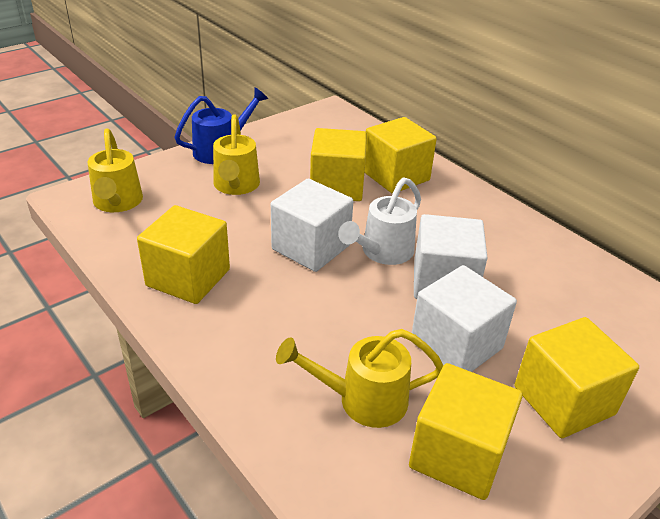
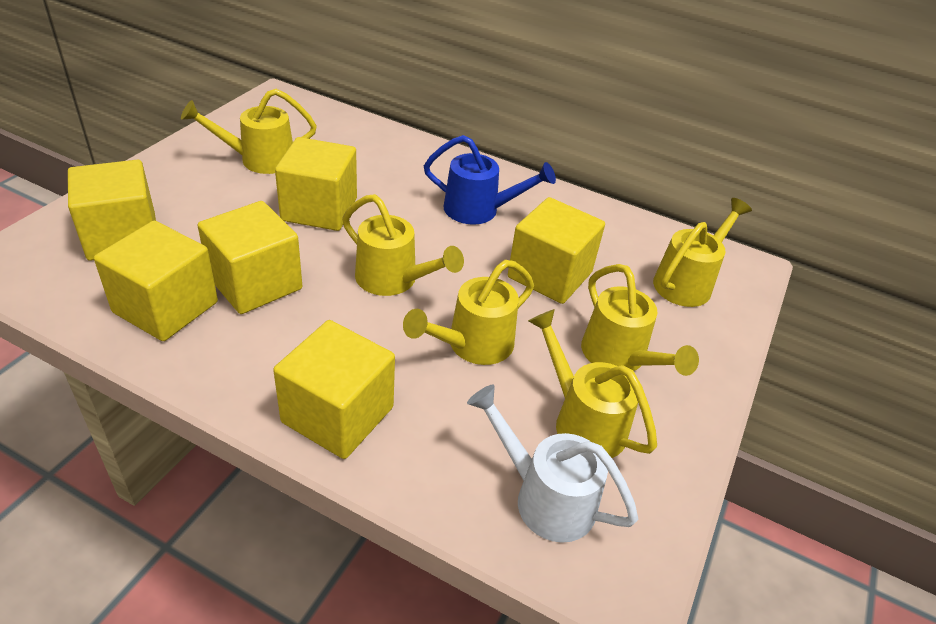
white cube: [271,179,353,272] [412,265,517,372] [414,214,487,299] = 3 -> none = 0
yellow cube: [137,205,230,304] [310,128,367,201] [364,117,437,194] [409,363,523,500] [514,317,639,438] = 5 -> [68,160,156,261] [94,221,218,341] [197,201,302,314] [273,320,395,459] [275,137,357,231] [508,197,605,304] = 6
yellow watering can: [88,128,143,212] [213,114,260,195] [276,329,443,428] = 3 -> [181,89,317,174] [342,194,464,296] [403,260,534,365] [528,309,657,458] [581,264,699,376] [653,198,752,307] = 6

